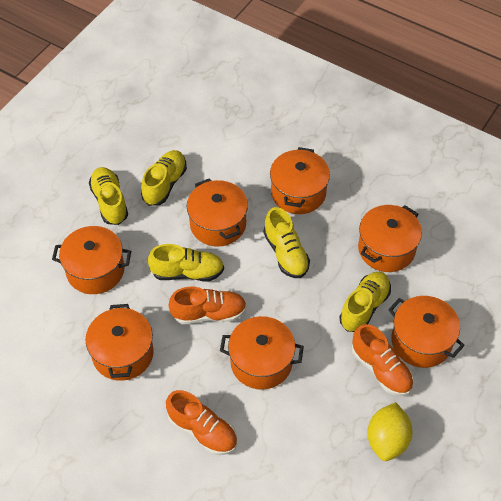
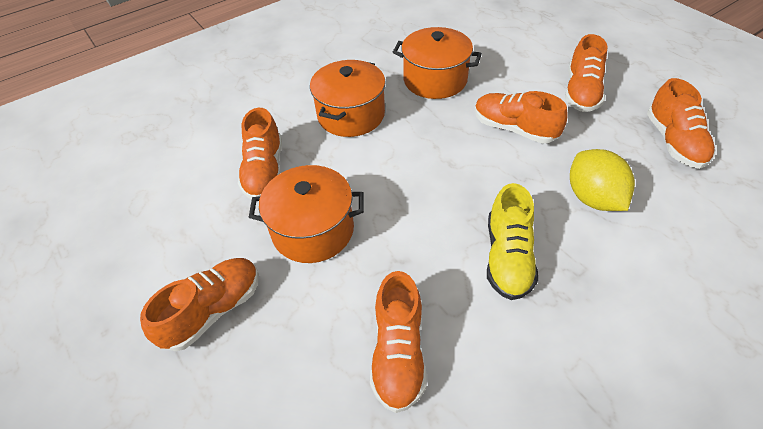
orange pot: [52,226,131,294] [85,304,154,381] [187,178,248,247] [220,316,304,390] [270,147,330,214] [358,205,422,272] [388,296,465,368] = 7 -> [249,165,364,263] [310,60,386,137] [393,27,482,99] = 3
orange shoe: [166,390,237,455] [169,287,247,324] [352,324,414,396] = 3 -> [140,258,259,351] [238,108,282,199] [370,271,427,413] [475,91,568,143] [565,34,608,112] [647,78,715,169] = 6
yellow shoe: [89,167,128,225] [141,150,187,206] [148,244,224,281] [264,207,310,278] [339,272,391,332] = 5 -> [487,183,538,300] = 1

